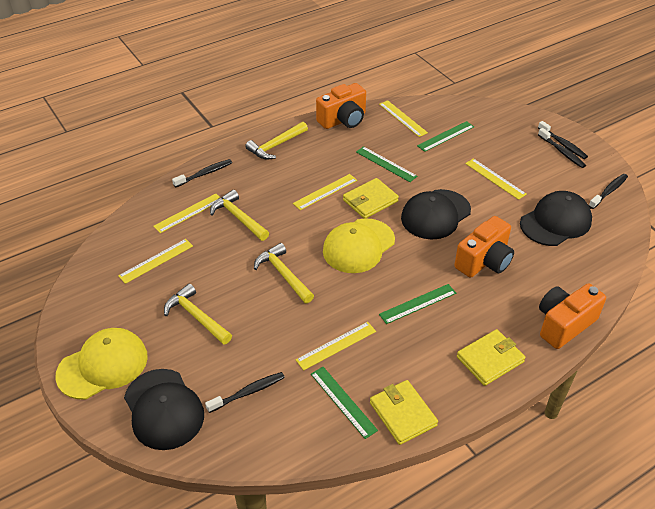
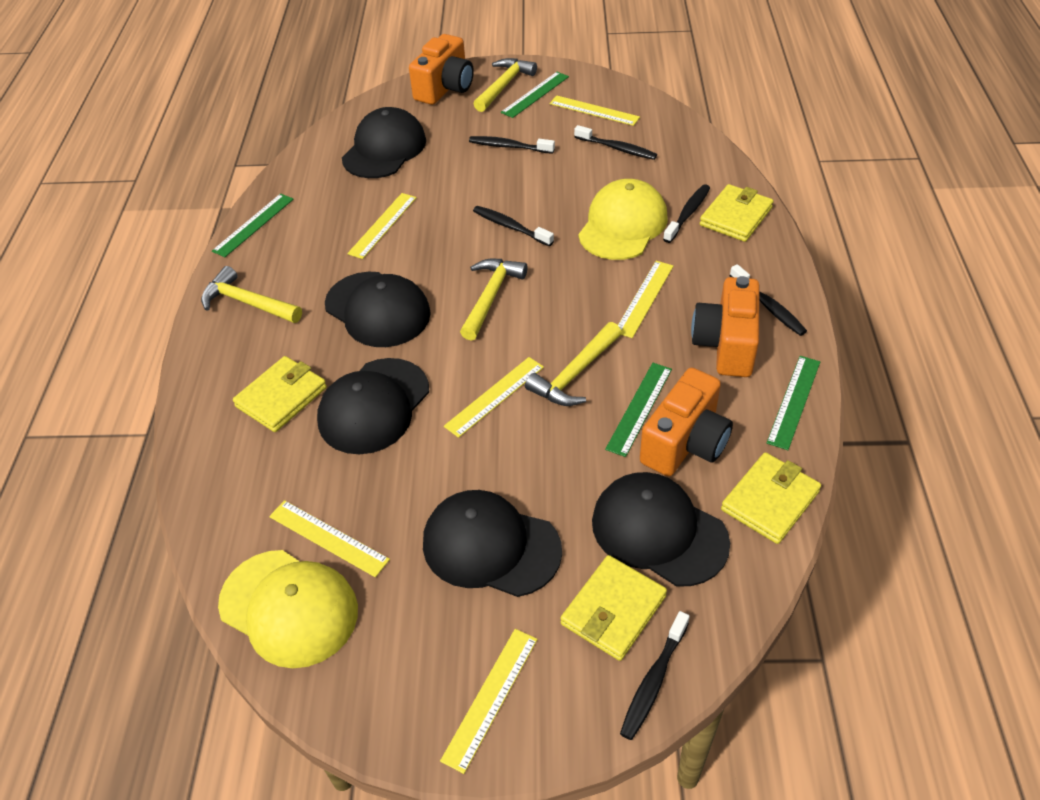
black cap: [124,369,204,450] [401,189,471,240] [520,191,592,246] = 3 -> [317,358,429,454] [325,272,431,347] [342,107,426,178] [423,490,562,597] [592,472,730,586] = 5
black toothbrush: [172,159,232,187] [205,372,285,413] [538,121,588,159] [538,128,586,168] [589,174,628,209] = 5 -> [469,136,555,154] [473,206,554,246] [574,125,657,160] [620,611,690,740] [663,184,710,243] [730,264,807,336] = 6
yellow wallet: [343,178,399,218] [370,380,438,445] [457,329,525,386] = 3 -> [233,356,327,432] [561,555,667,661] [700,184,774,242] [721,452,821,544] = 4

